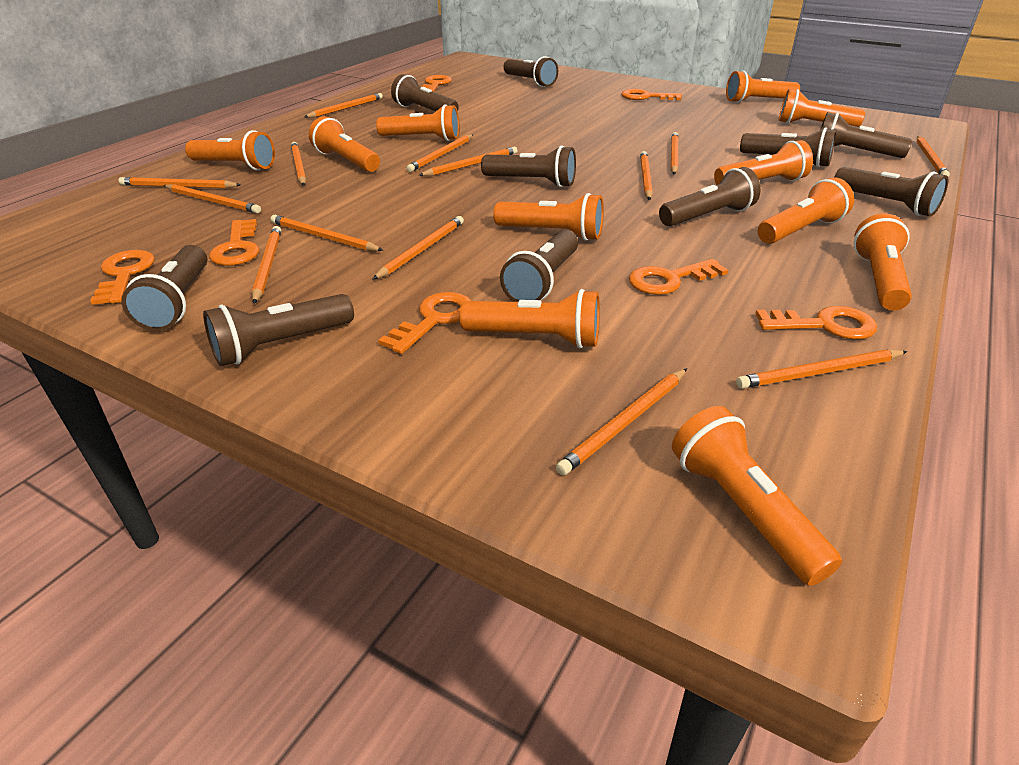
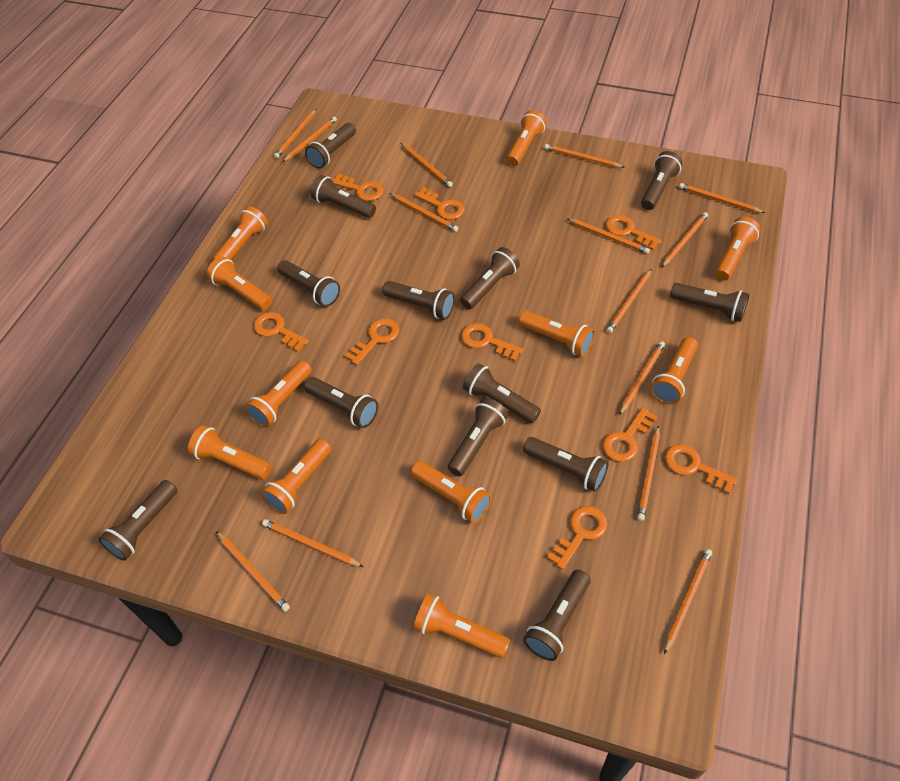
brown flashlight: [122,245,207,331] [203,294,354,366] [391,74,459,111] [481,145,576,187] [500,230,578,302] [503,56,558,87] [659,167,761,226] [740,127,836,167] [820,112,912,158] [834,167,948,216] = 10 -> [98,480,177,561] [277,260,340,307] [304,377,378,428] [305,123,356,169] [311,175,376,218] [382,281,455,320] [448,398,508,476] [460,247,520,309] [463,363,541,423] [523,437,609,492] [523,570,591,661] [641,151,683,210] [670,283,750,322] = 13
orange key: [90,250,155,305] [209,219,259,266] [378,292,472,354] [422,75,452,92] [621,89,682,100] [629,259,728,295] [755,306,877,339] = 7 -> [253,312,309,352] [332,174,383,201] [345,318,399,365] [414,187,465,220] [461,323,523,361] [547,506,607,570] [602,408,657,462] [606,215,662,250] [665,444,737,494] = 9

